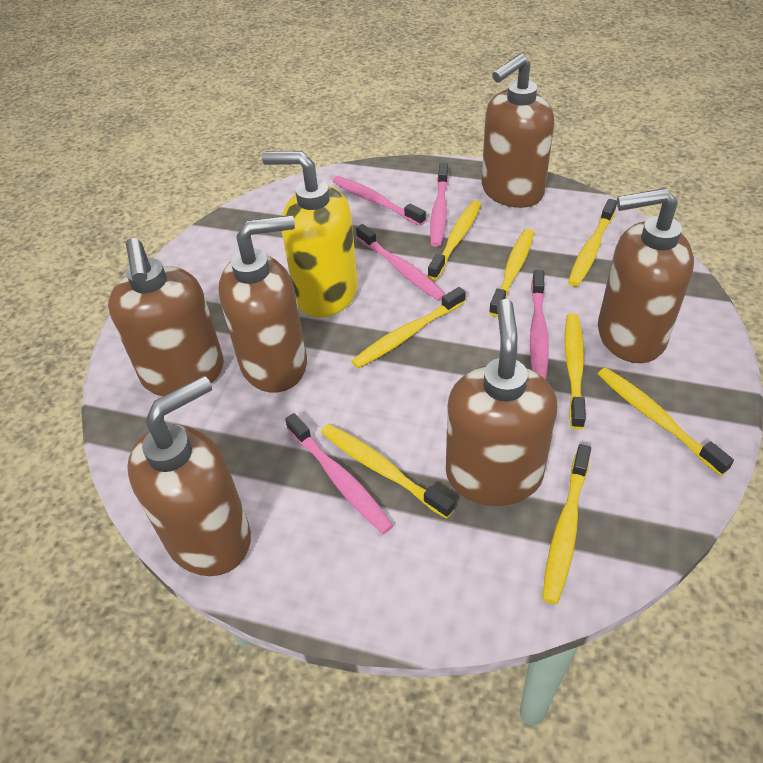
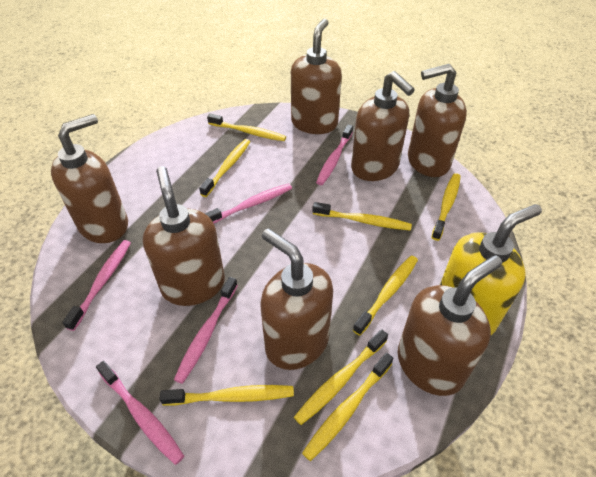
brown soap dispenser: [108,238,224,396] [127,376,251,576] [218,215,307,393] [446,299,557,506] [482,54,554,208] [598,188,694,363] = 6 -> [51,114,128,243] [143,166,225,306] [260,229,333,370] [291,19,342,134] [351,71,415,181] [398,255,502,396] [408,64,467,177] = 7

